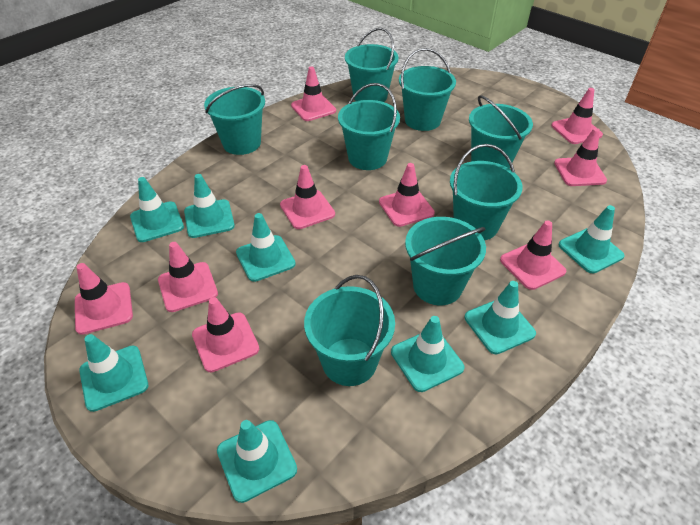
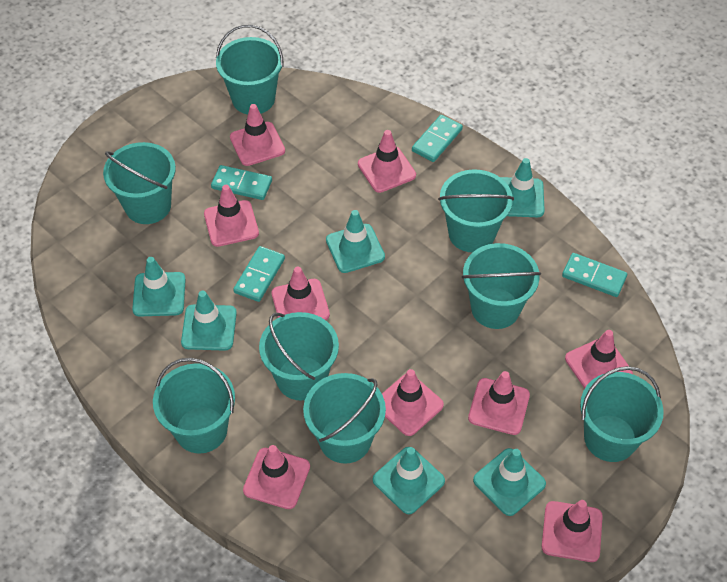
turquoise domino: none = 0 -> [211,165,272,200] [233,246,285,302] [412,115,463,162] [562,253,627,297] = 4
turquoise traffic cone: [79,334,148,412] [130,177,184,242] [184,174,235,238] [217,420,297,503] [236,213,296,282] [391,316,464,392] [465,281,536,354] [558,205,625,273] = 8 -> [132,257,186,317] [181,291,237,351] [326,210,385,273] [373,447,445,514] [473,448,546,516] [500,158,545,217] = 6

